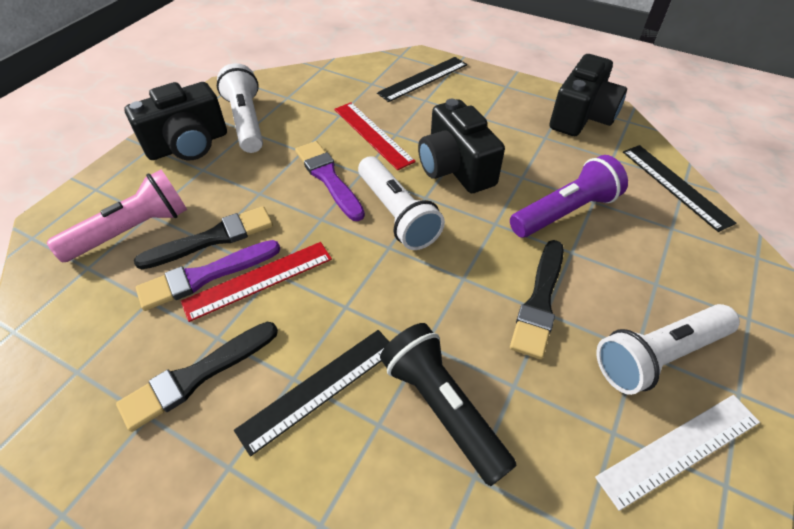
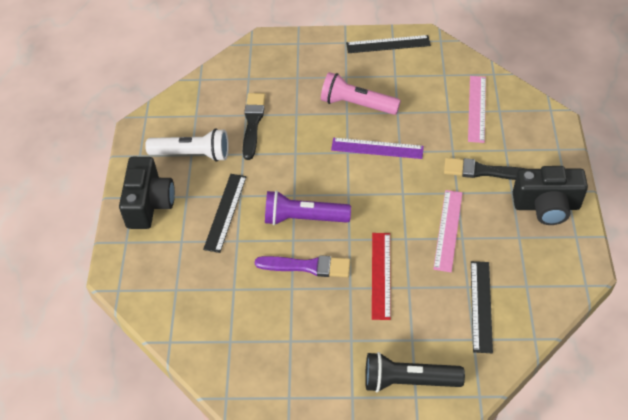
black brush: [116,322,278,432] [134,206,273,270] [510,240,564,359] = 3 -> [243,93,266,160] [444,158,526,180] = 2
black camera: [124,82,227,160] [418,99,505,193] [550,54,627,136] = 3 -> [119,157,175,229] [513,166,588,225] = 2
pink ruler: none = 0 -> [433,190,462,272] [468,76,486,143] = 2
purple brush: [136,240,280,311] [295,141,365,221] = 2 -> [255,255,351,277] = 1
purple ruler: none = 0 -> [331,138,424,159] = 1
red ruler: [181,242,332,322] [334,102,416,170] = 2 -> [372,233,391,320] = 1
white flashlight: [217,63,263,153] [358,156,445,250] [596,304,740,395] = 3 -> [145,129,229,162] = 1
white ruler: [595,395,760,511] = 1 -> none = 0

